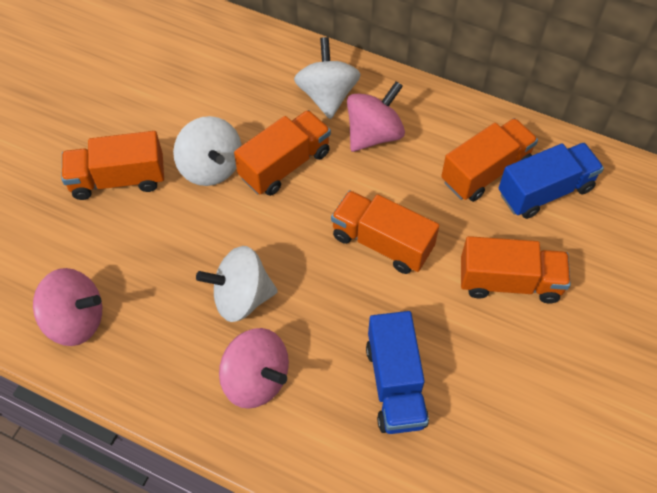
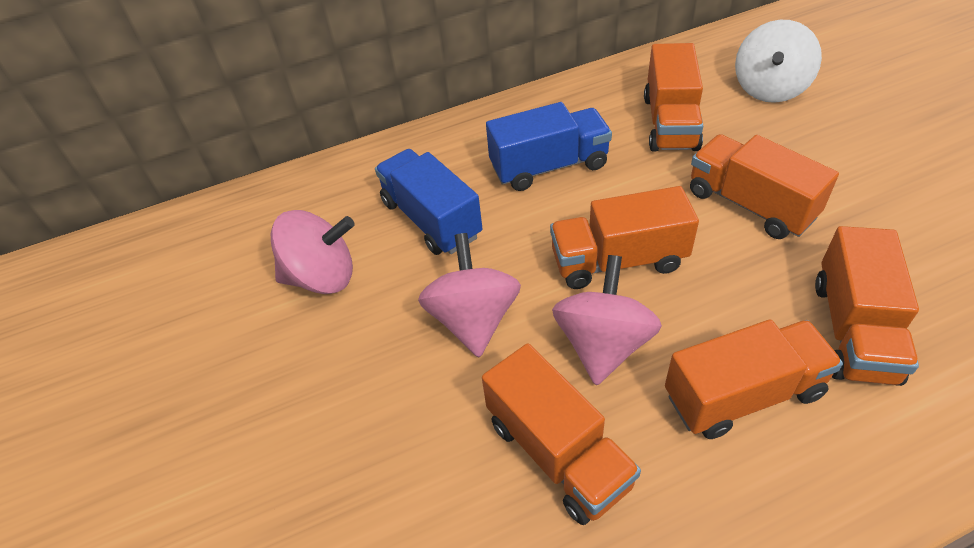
orange truck: [62,131,164,200] [234,110,331,196] [331,190,439,274] [441,118,538,202] [461,236,571,303] = 5 -> [482,343,641,525] [550,186,699,289] [644,43,703,152] [665,320,843,439] [690,134,839,239] [815,226,919,386] = 6
white spinning top: [173,116,242,186] [196,246,278,322] [294,37,361,119] = 3 -> [735,20,822,103] = 1

